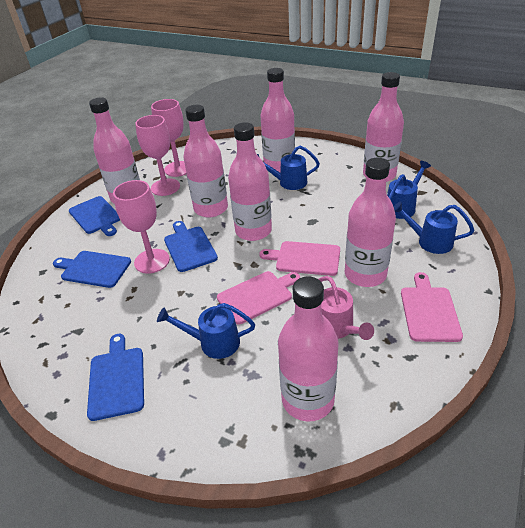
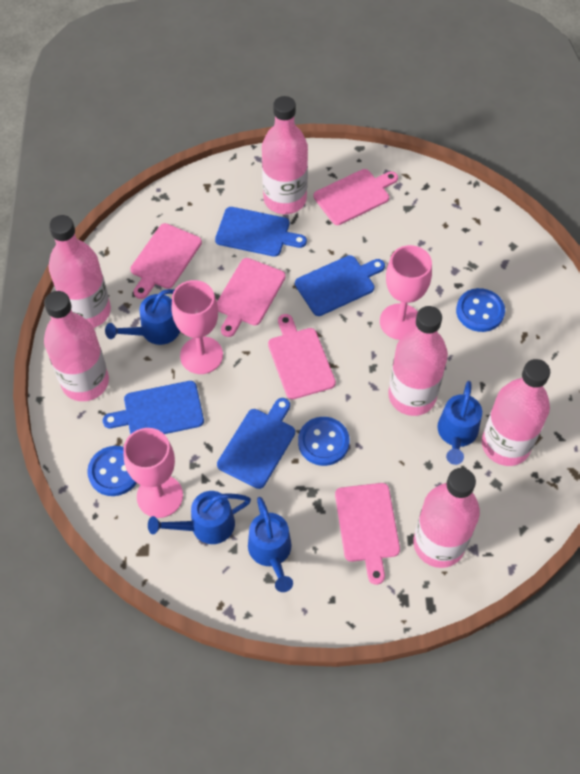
blue button: none = 0 -> [87,446,137,496] [298,417,349,466] [456,288,505,332] = 3
pink bottle: [89,97,140,204] [184,105,228,217] [228,122,272,241] [260,68,295,172] [278,277,339,421] [345,158,396,287] [363,72,404,182] = 7 -> [44,291,109,401] [48,215,111,328] [262,96,308,214] [388,306,448,416] [413,468,480,568] [482,359,550,466] = 6
pink cutting board: [217,271,300,325] [259,241,340,276] [401,272,463,342] = 3 -> [130,223,202,299] [217,258,286,337] [268,314,336,399] [314,169,398,225] [335,483,400,585] = 5
pink watering can: [318,276,374,340] = 1 -> none = 0

